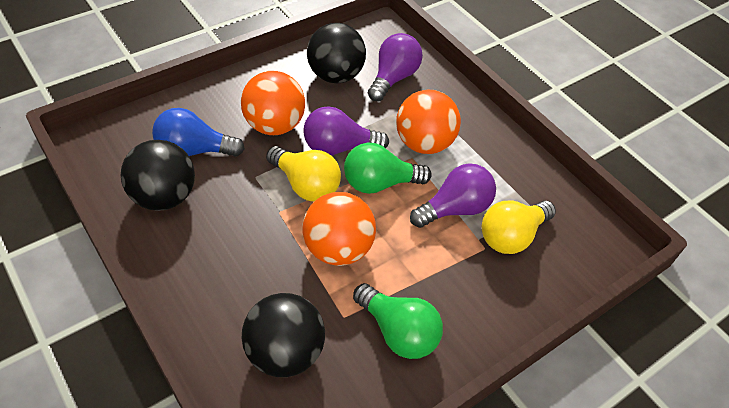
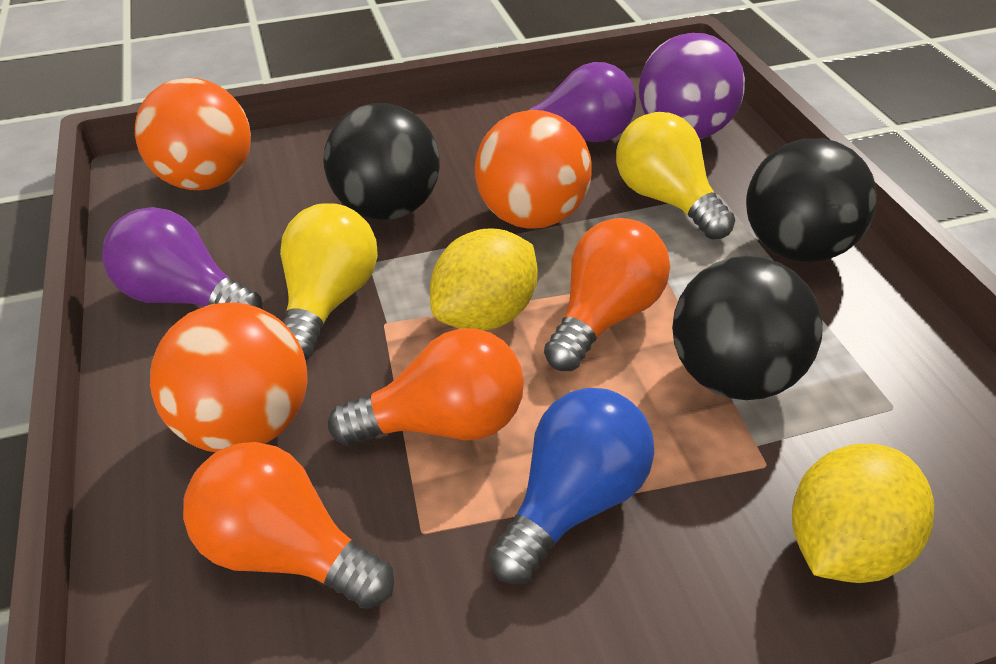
green light bulb: [344,143,432,194] [353,283,443,359] = 2 -> none = 0
orange light bulb: none = 0 -> [183,442,394,609] [328,328,524,445] [544,218,670,371] = 3
purple ball: none = 0 -> [639,33,745,139] = 1
purple light bulb: [303,106,389,155] [368,33,423,101] [410,163,496,228] = 3 -> [102,207,263,309] [501,62,636,142] = 2
yellow lemon: none = 0 -> [430,229,538,331] [792,444,934,583] = 2

